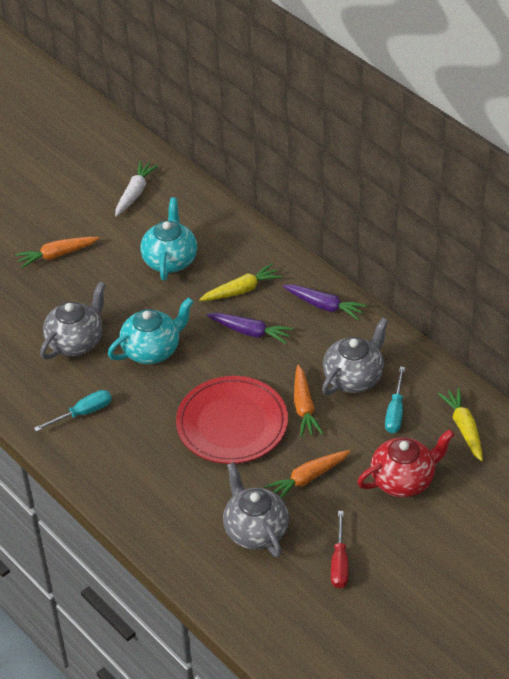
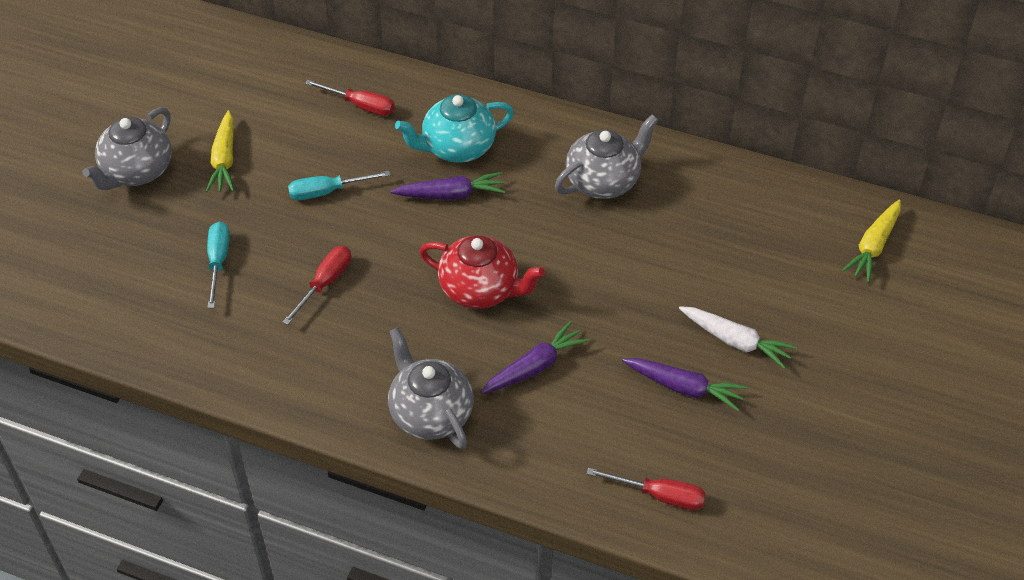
orange carrot: [15,237,100,268] [264,450,351,499] [294,365,323,437] = 3 -> none = 0
purple carrot: [207,313,293,344] [283,285,367,320] = 2 -> [390,172,505,200] [481,321,589,394] [622,358,747,411] = 3
red plate: [176,376,288,464] = 1 -> none = 0
red screwdriver: [331,511,348,588] = 1 -> [282,246,351,325] [305,80,395,116] [587,468,706,510] = 3
turquoise teapot: [108,297,194,364] [140,197,197,281] = 2 -> [395,94,514,163] = 1

